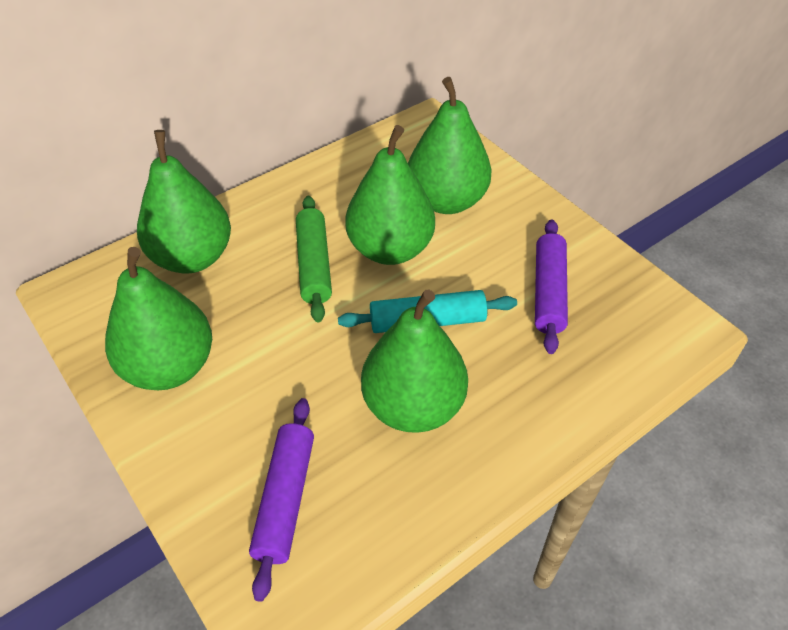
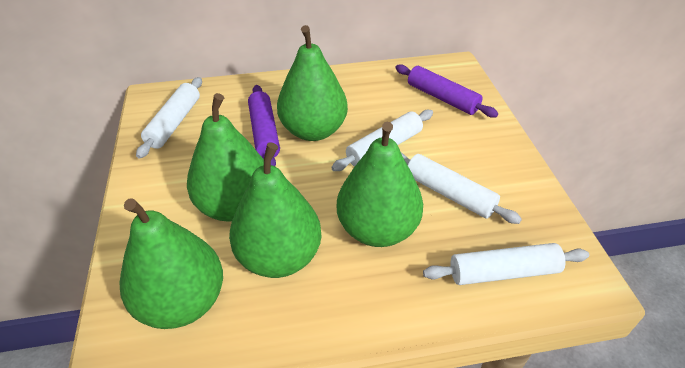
green rolling pin: [296,196,332,322] = 1 -> none = 0
turquoise rolling pin: [338,290,517,333] = 1 -> none = 0
white rolling pin: none = 0 -> [136,77,202,159] [331,110,433,171] [401,152,522,224] [423,243,589,285] = 4

